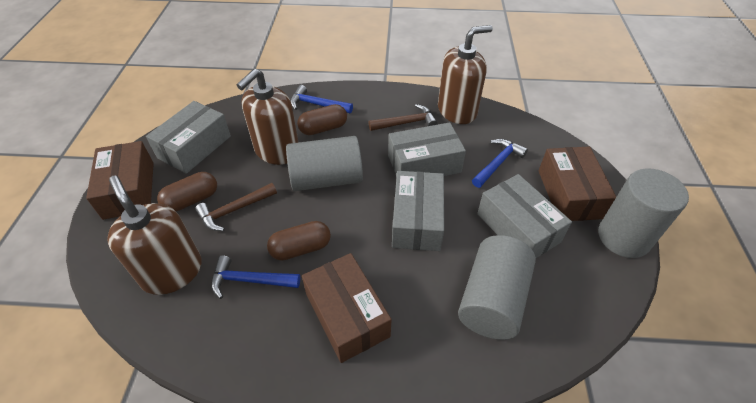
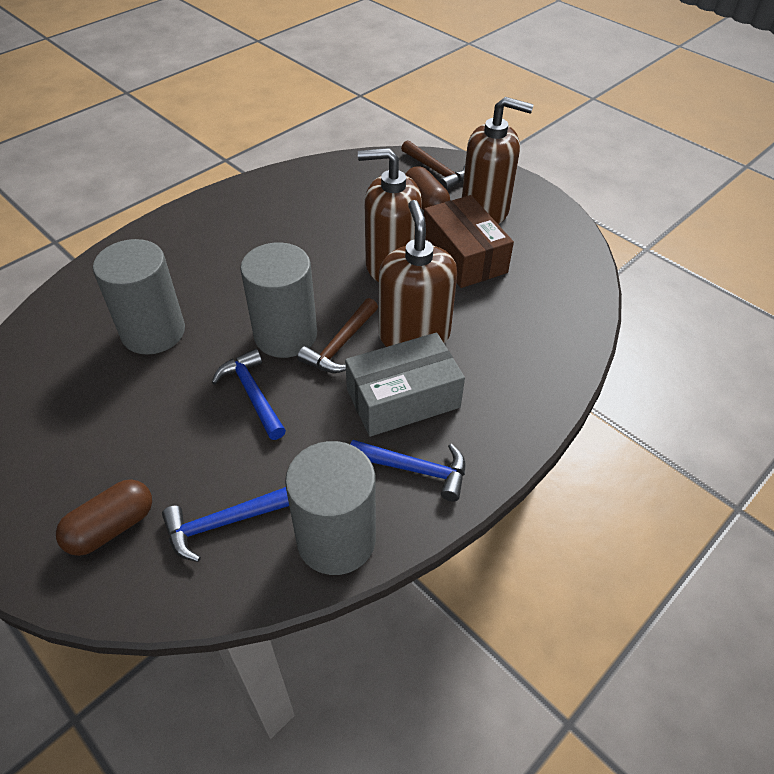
brown box: [86,141,154,220] [302,253,392,363] [538,147,616,221] = 3 -> [424,195,514,288] = 1
brown capsule: [157,172,217,211] [267,221,331,261] [297,104,347,135] = 3 -> [56,479,152,556] [405,166,450,210] = 2
grey box: [146,101,231,174] [388,122,466,177] [392,171,444,251] [477,174,572,258] = 4 -> [345,333,465,437] = 1

